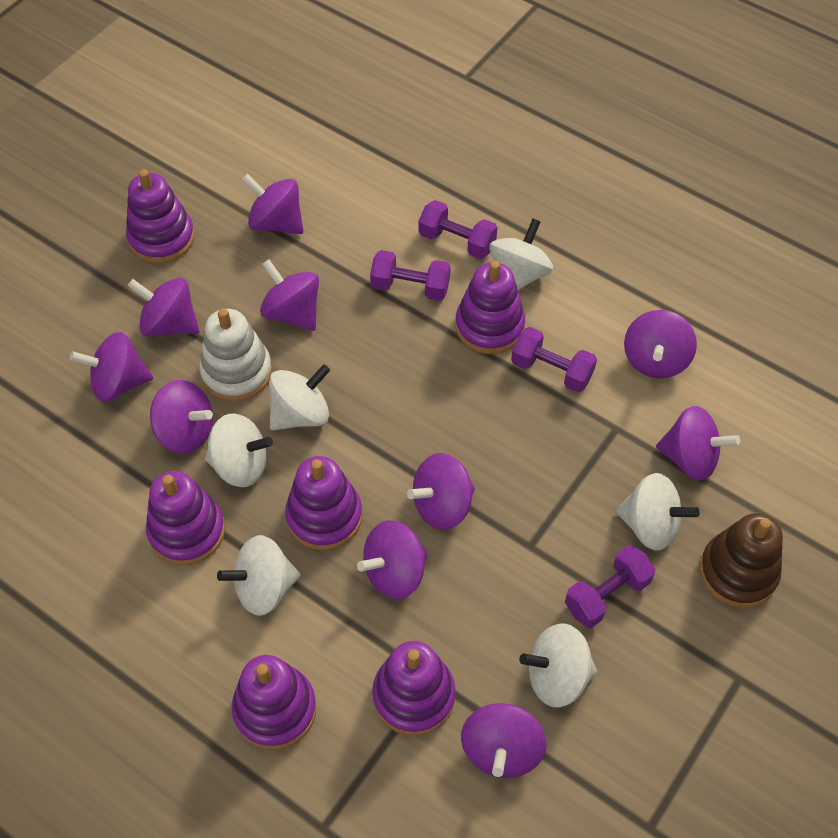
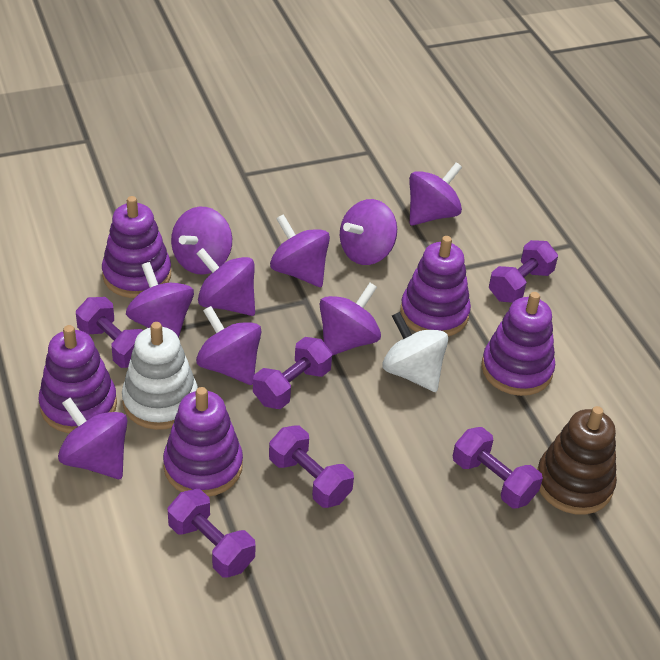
purple dumbbell: [370,250,451,301] [419,200,497,259] [511,327,597,392] [565,545,655,628] = 4 -> [76,297,143,368] [168,489,256,578] [253,337,332,409] [269,425,354,508] [453,427,543,508] [489,240,558,303] = 6
purple spinning top: [70,332,153,402] [128,278,200,336] [150,380,213,454] [242,174,304,234] [260,260,319,331] [357,520,428,599] [407,453,475,530] [461,703,546,778] [624,310,697,378] [656,406,740,481] = 10 -> [58,398,127,479] [126,262,194,338] [171,207,232,275] [196,248,255,316] [196,306,262,385] [270,214,330,287] [320,283,381,356] [340,199,397,265] [409,162,462,226] = 9
purple stacking toy: [126,169,195,263] [146,471,225,565] [232,655,316,750] [285,456,362,550] [372,641,456,736] [455,261,525,354] = 6 -> [38,325,117,433] [102,196,171,298] [163,387,243,497] [400,236,471,336] [481,292,555,396] = 5
white spinning top: [205,413,273,487] [217,535,301,616] [269,364,330,430] [490,219,553,290] [519,623,597,708] [616,473,700,551] = 6 -> [382,312,448,392] = 1

